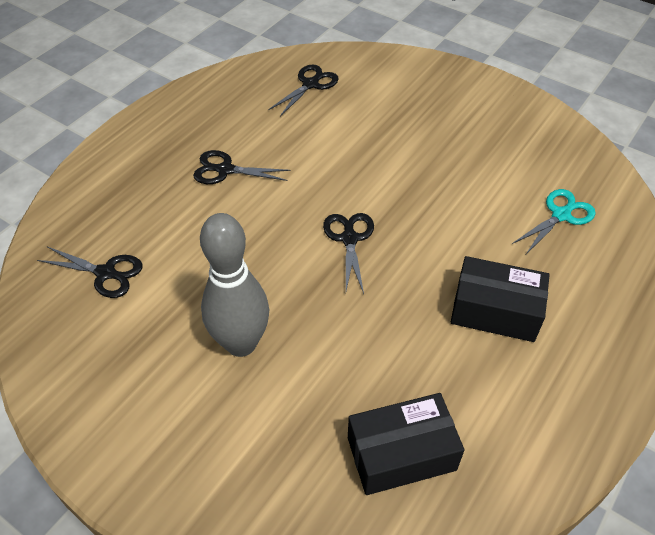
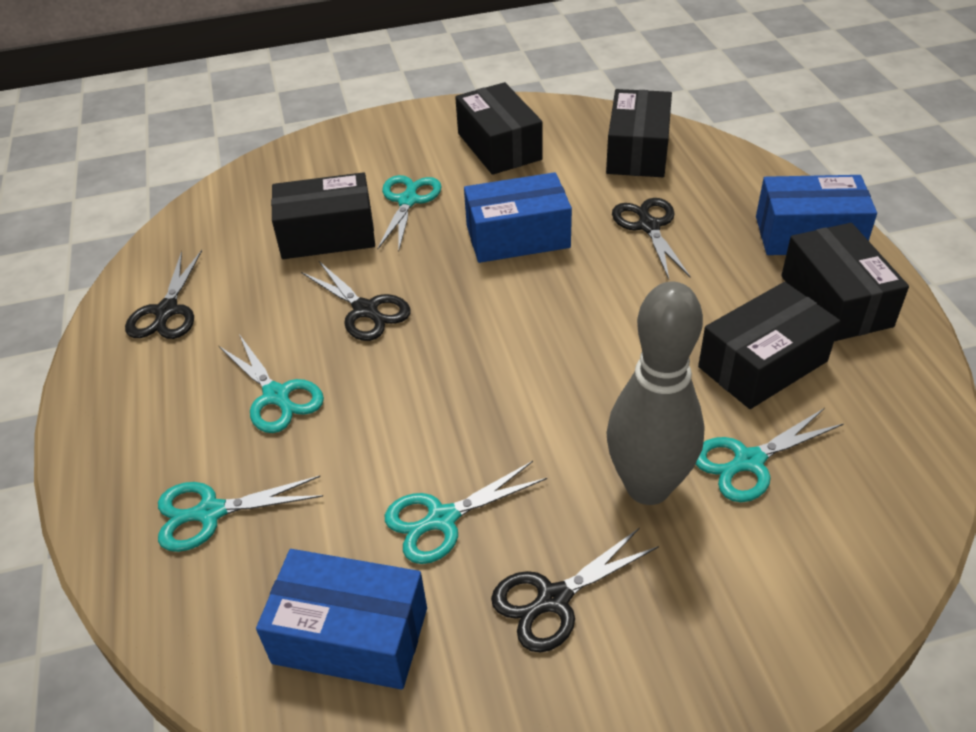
black box: [348,393,464,495] [451,256,550,342] = 2 -> [271,172,375,259] [455,82,543,175] [606,89,672,177] [698,282,840,409] [781,223,909,341] = 5
blue box: none = 0 -> [256,549,427,690] [464,172,572,263] [756,175,877,255] = 3
turquoise scissors: [512,189,596,254] = 1 -> [158,476,323,552] [219,334,324,433] [377,175,442,252] [385,461,547,564] [695,408,844,502] = 5

